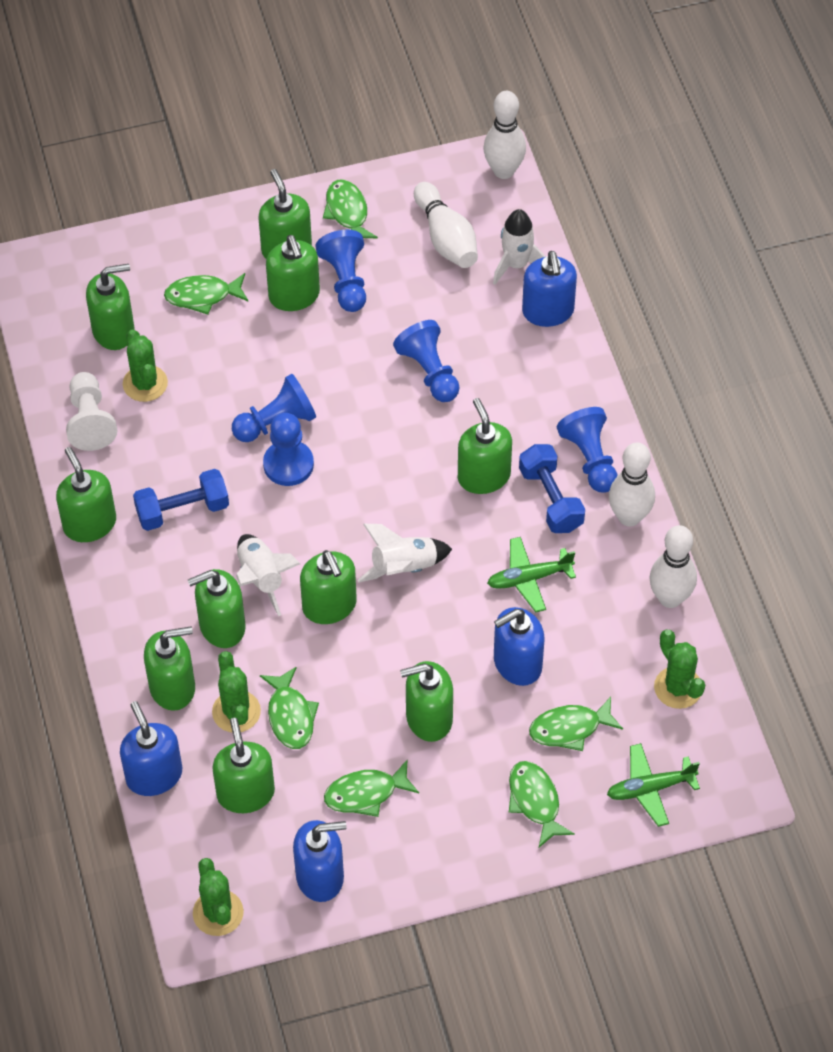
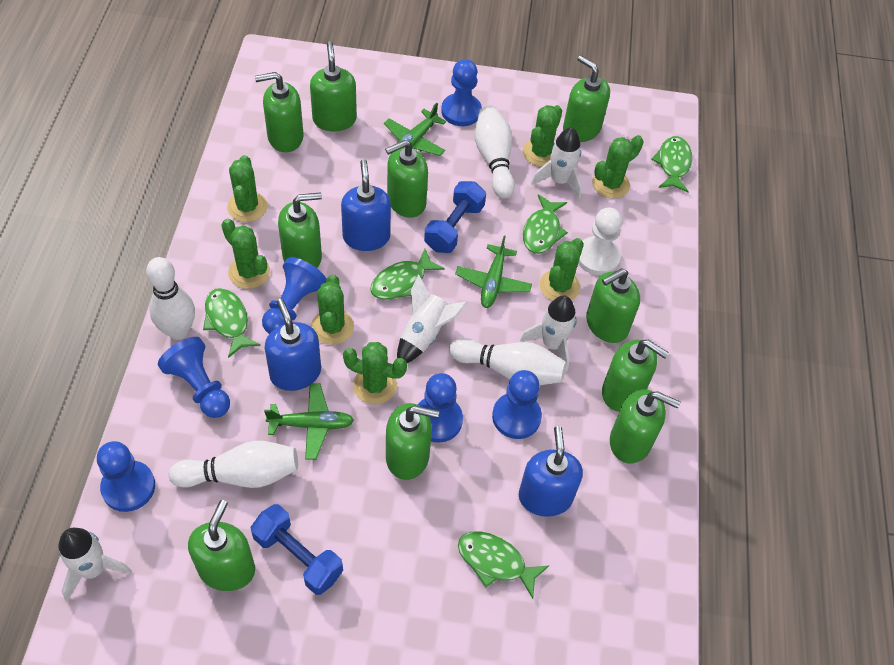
blue pawn: [232,374,316,442] [263,413,314,486] [316,230,366,312] [393,320,460,402] [557,407,618,493] = 5 -> [97,441,155,512] [158,337,230,418] [262,257,326,334] [418,373,463,442] [441,59,482,126] [492,370,542,439] = 6
blue soap dispenser: [120,701,182,796] [293,820,346,902] [494,607,545,686] [522,251,577,327] = 4 -> [265,299,321,391] [341,159,391,251] [519,426,583,517] = 3
green cactus: [123,330,168,402] [193,858,244,936] [212,651,261,733] [654,630,705,709] = 4 -> [221,219,270,289] [227,155,267,222] [311,275,354,345] [343,342,407,405] [523,105,562,167] [540,238,584,301] [592,135,644,199] = 7
green fish: [164,273,249,315] [260,667,319,749] [323,179,378,238] [324,760,419,817] [509,761,575,847] [529,697,623,751] = 6 -> [203,288,261,358] [370,249,445,300] [458,531,549,599] [523,194,568,254] [651,136,692,192] = 5
green plane: [487,537,576,612] [607,743,700,827] = 2 -> [264,383,354,460] [384,103,446,156] [455,236,532,308] = 3
white rocket: [236,534,300,616] [358,524,452,582] [493,209,546,285] = 3 -> [59,528,132,602] [397,274,468,363] [520,295,577,372] [531,127,582,199] = 4

